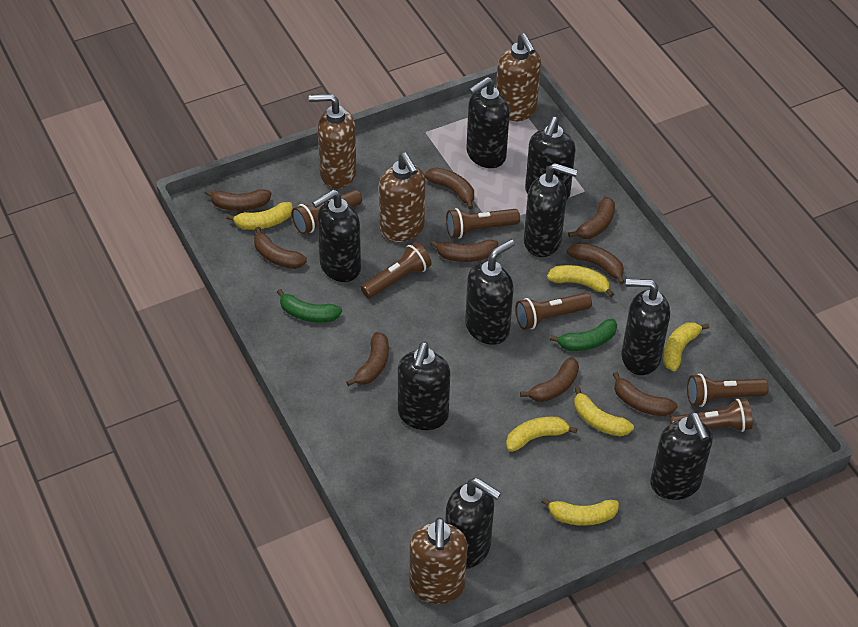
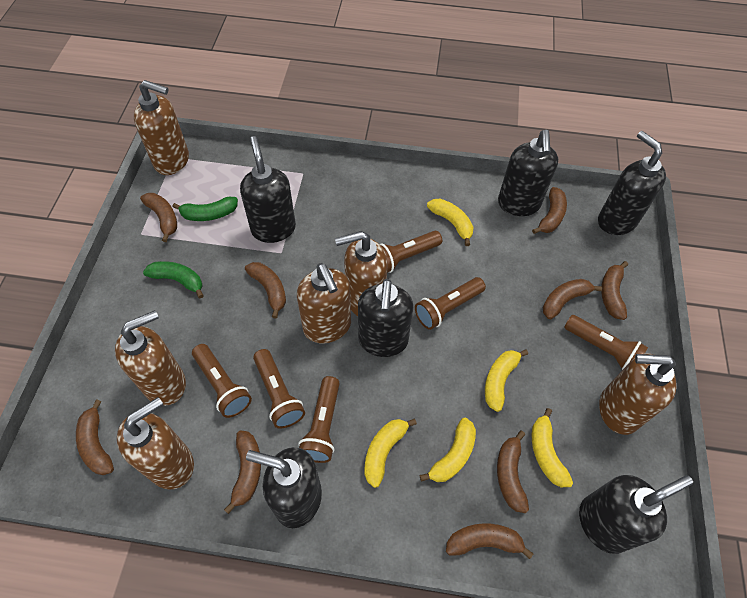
black soap dispenser: [312,190,361,282] [398,342,450,430] [445,478,501,569] [465,239,515,345] [467,77,510,168] [524,163,578,257] [525,117,576,200] [622,279,670,375] [650,412,713,500] = 9 -> [240,136,296,243] [246,447,322,528] [358,279,413,357] [498,130,558,216] [579,475,693,554] [598,131,666,235] = 6
brown soap dispenser: [309,94,356,189] [379,152,425,242] [409,517,468,604] [496,33,541,122] = 4 -> [115,310,186,406] [117,397,194,489] [134,80,189,175] [297,263,351,343] [335,231,388,316] [599,353,676,435] = 6
yellow banana: [226,202,293,230] [506,417,578,452] [541,498,619,526] [547,265,614,297] [574,387,634,436] [663,322,709,371] = 6 -> [364,419,417,488] [420,418,476,482] [427,199,473,246] [485,349,528,412] [532,408,573,487] = 5

